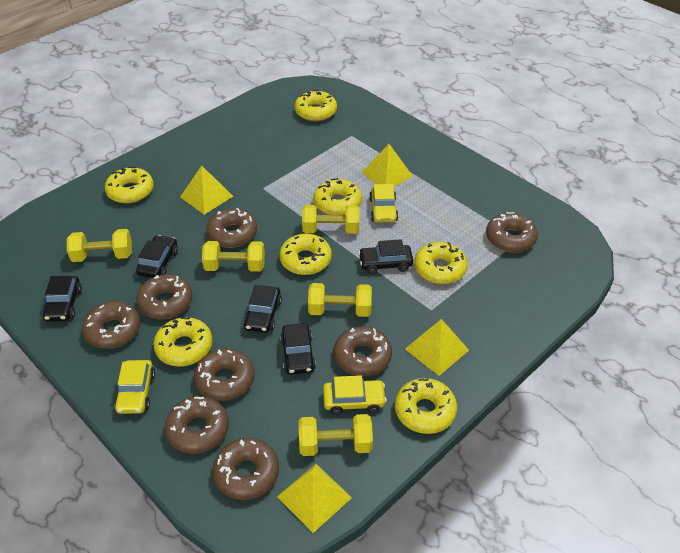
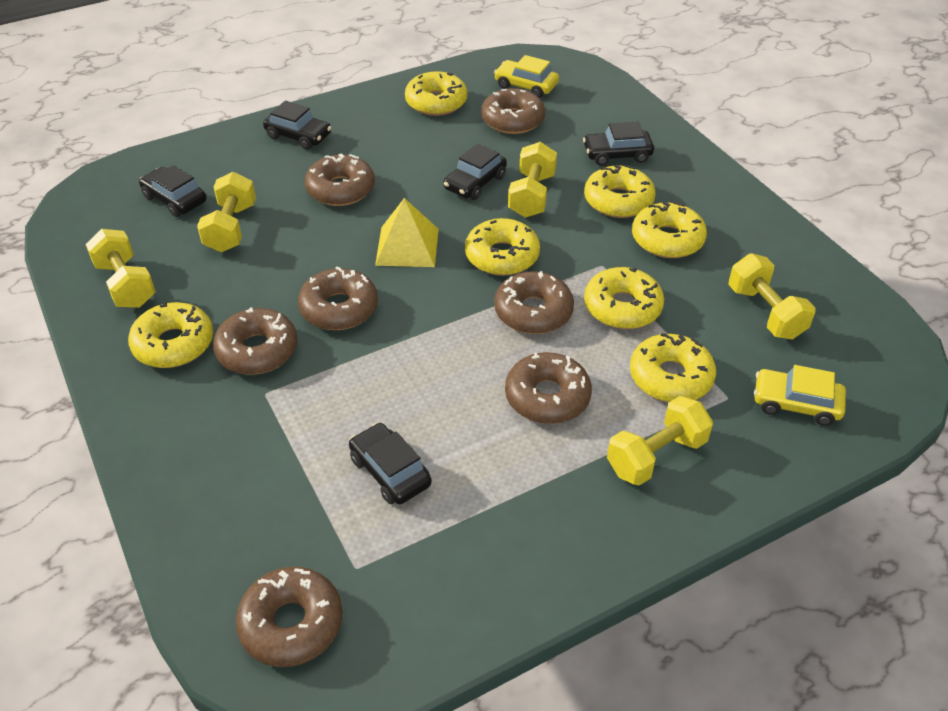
brown donut: [82,301,141,349] [136,274,192,319] [164,396,229,454] [194,349,255,401] [206,208,257,248] [213,438,279,500] [334,326,392,376] [486,212,538,252] = 8 -> [213,307,297,375] [236,567,342,667] [298,267,378,330] [304,153,375,206] [481,88,545,134] [494,271,574,334] [505,352,592,424] = 7
yellow car: [114,360,155,414] [323,375,387,415] [369,184,398,223] = 3 -> [494,55,559,98] [754,365,846,426] = 2
yellow pyramid: [180,166,233,215] [277,464,352,533] [361,144,413,187] [405,319,469,376] = 4 -> [375,198,439,267] = 1

